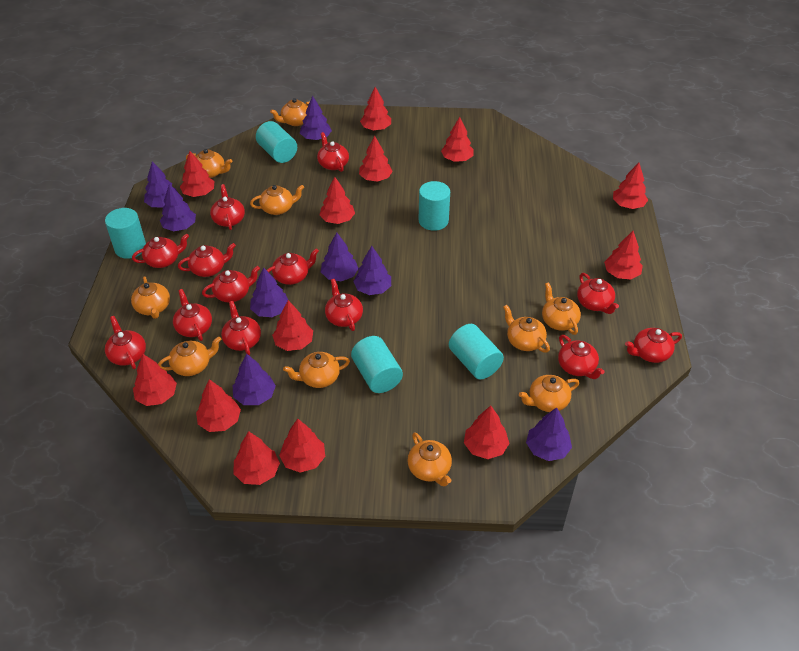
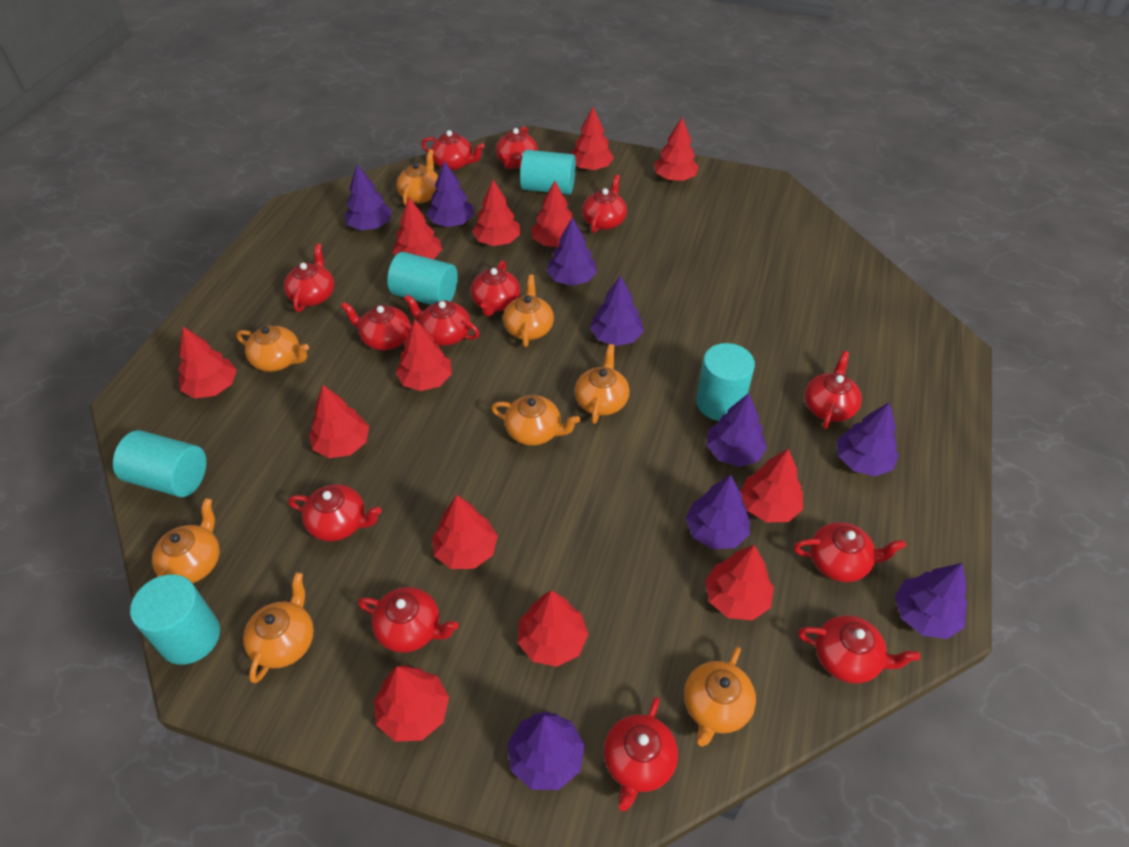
orange teapot: [131,276,170,319] [158,336,221,376] [186,149,232,178] [250,185,304,215] [270,98,310,126] [283,352,350,388] [408,432,452,487] [503,305,550,353] [519,375,579,412] [542,282,581,335] = 10 -> [152,498,220,583] [236,325,309,372] [243,572,314,683] [396,149,438,206] [491,395,580,446] [503,275,554,347] [575,344,629,424] [684,647,756,747] = 8
purple tree: [144,161,177,208] [160,184,196,231] [233,354,276,405] [250,268,288,317] [300,96,332,140] [321,233,359,281] [353,246,391,295] [526,407,572,461] = 8 -> [344,165,392,230] [427,161,474,227] [507,711,585,790] [547,217,597,286] [590,275,644,346] [686,475,750,549] [706,393,767,467] [837,402,899,476] [895,563,967,639] = 9

